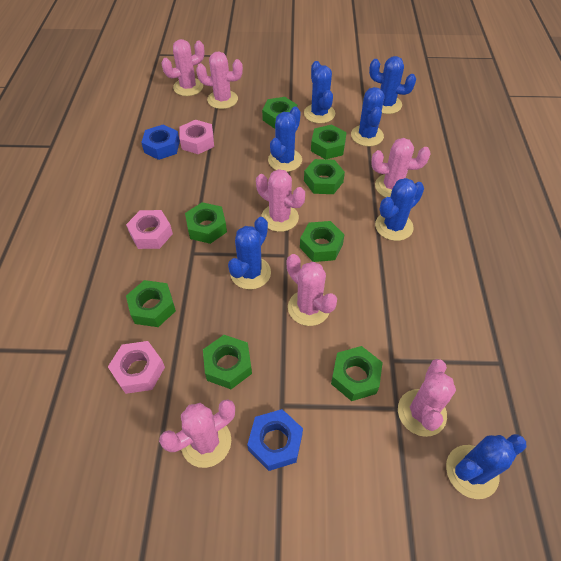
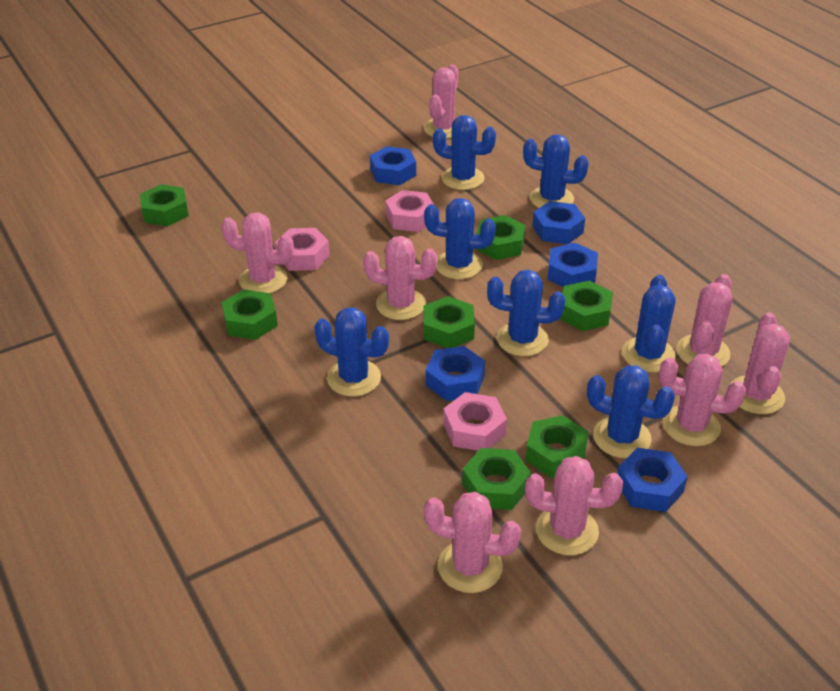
blue nut: [141,125,180,160] [247,409,303,471] = 2 -> [370,146,416,185] [426,346,485,401] [532,201,585,244] [547,243,598,287] [617,448,688,512] = 5
green nut: [126,280,176,327] [185,202,227,244] [203,335,252,389] [262,97,297,129] [300,221,344,262] [304,159,345,194] [311,125,347,159] [331,346,383,401] = 8 -> [140,184,189,226] [221,289,278,340] [424,296,475,348] [462,448,531,510] [476,215,526,260] [525,415,589,478] [560,281,613,331] = 7
pink cactus: [159,399,235,468] [161,39,205,96] [196,51,243,109] [256,169,305,232] [287,254,337,326] [371,138,430,197] [398,359,456,437] = 7 -> [221,212,294,293] [363,236,437,320] [424,64,458,138] [424,492,521,593] [525,456,623,555] [659,354,746,446] [676,274,732,367] [730,312,790,414] = 8

